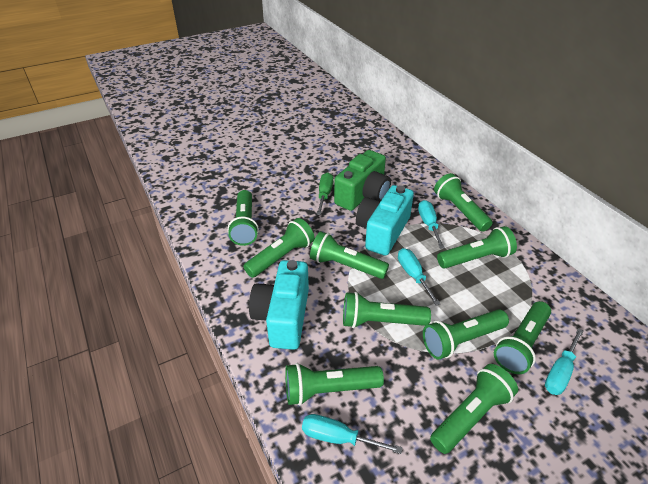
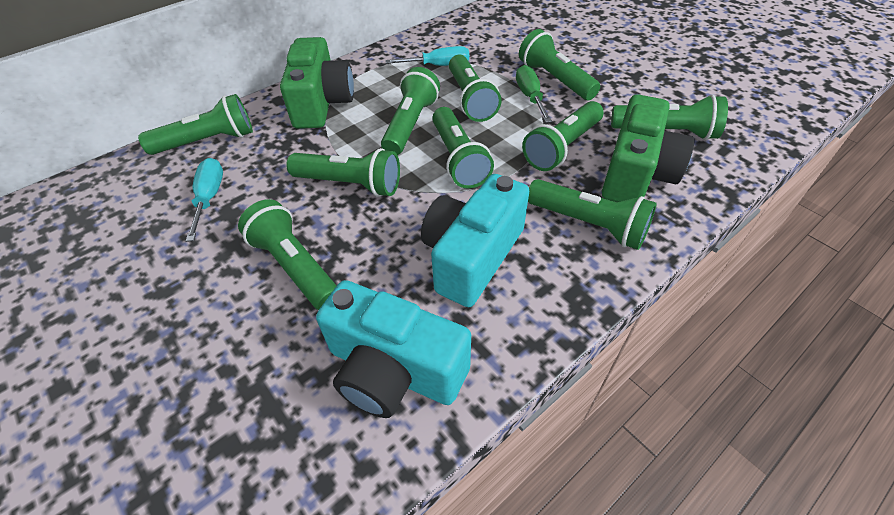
green camera: [334,150,391,211] = 1 -> [280,37,354,129] [602,94,694,202] = 2
turquoise screwdriver: [302,414,402,454] [398,248,440,305] [418,200,445,249] [545,328,584,395] = 4 -> [186,158,223,242] [385,46,469,66] = 2

